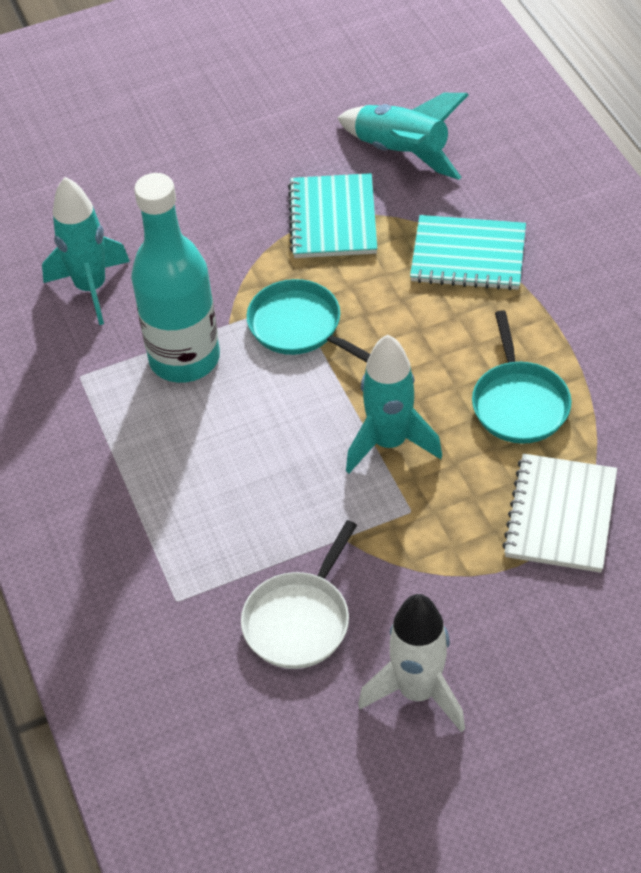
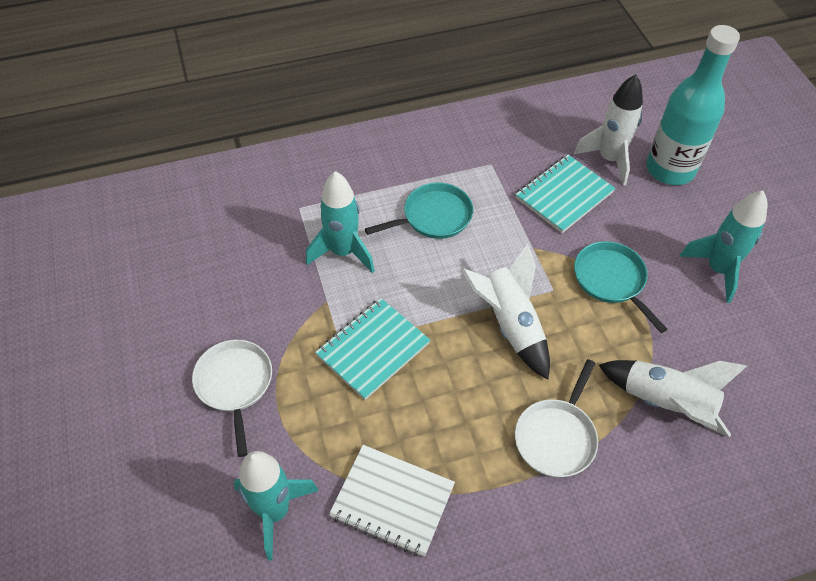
white pan: [241,520,357,669] = 1 -> [192,340,272,457] [515,359,598,477] = 2
white rocket: [358,594,465,732] = 1 -> [462,243,550,380] [574,74,643,186] [599,360,747,437] = 3

